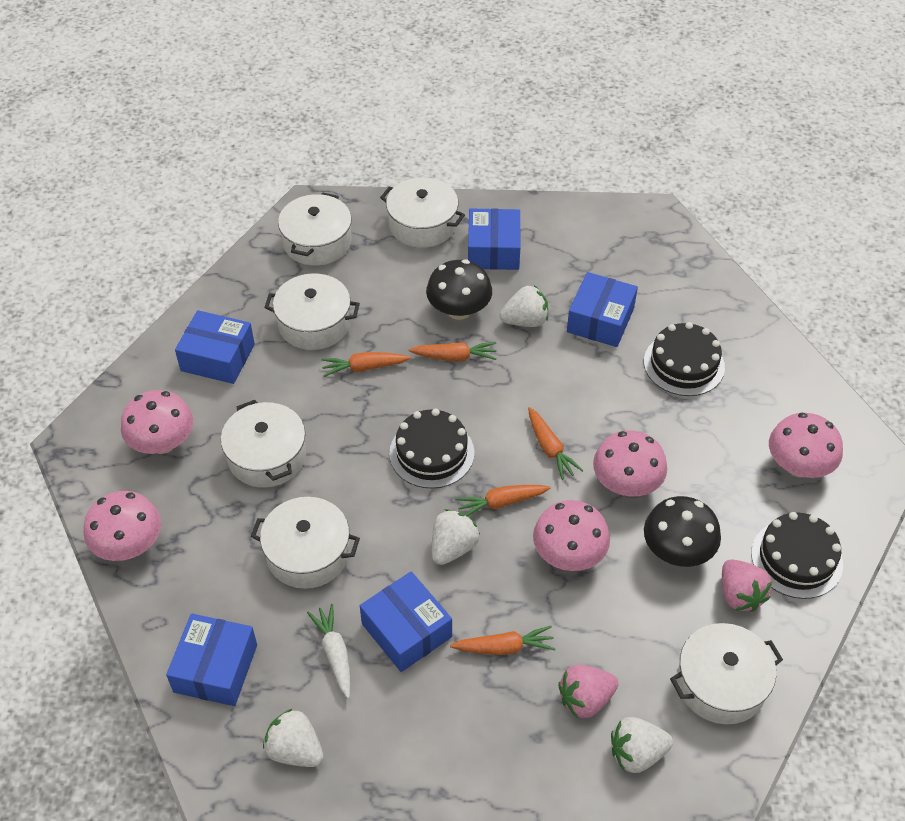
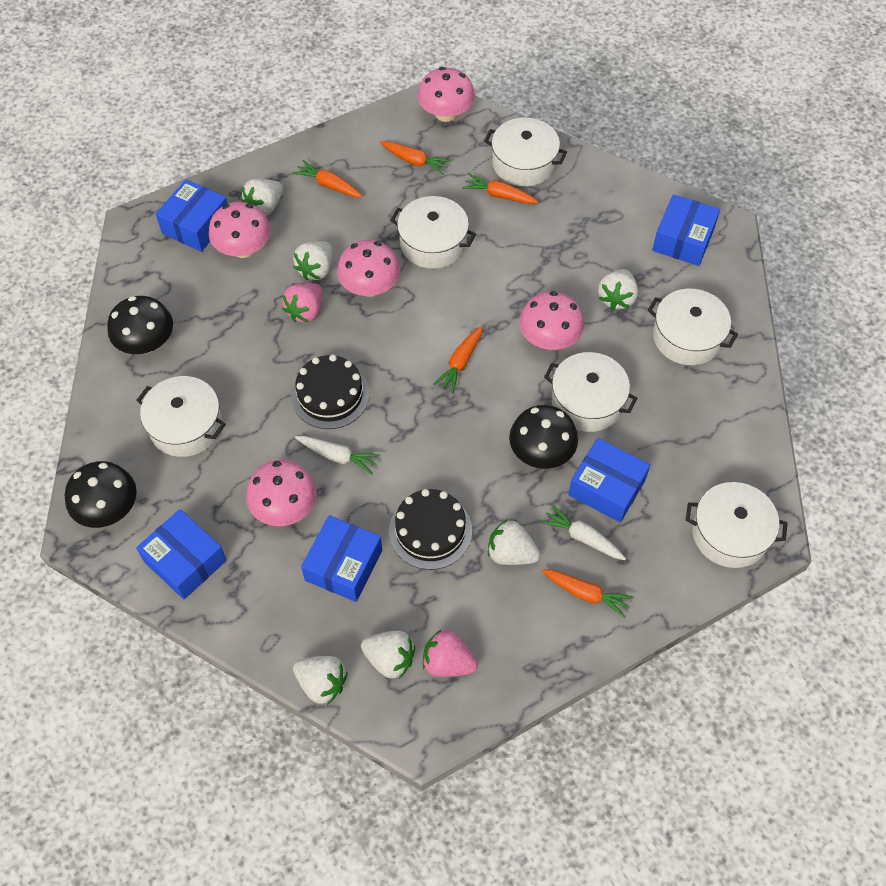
black cake: [389,409,474,489] [644,322,725,396] [751,512,843,599] = 3 -> [291,354,370,429] [389,489,472,570] = 2
black mushroom: [426,259,492,320] [644,496,721,567] = 2 -> [65,461,137,528] [107,296,173,354] [509,405,578,469] = 3
white carrot: [307,604,351,699] = 1 -> [295,436,380,475] [540,504,626,560] = 2
white strawberry: [263,708,324,767] [432,509,480,565] [500,285,548,327] [611,717,673,773] = 4 -> [242,179,283,216] [293,241,332,280] [293,656,348,705] [361,631,415,679] [488,520,540,565] [598,269,638,310] = 6

